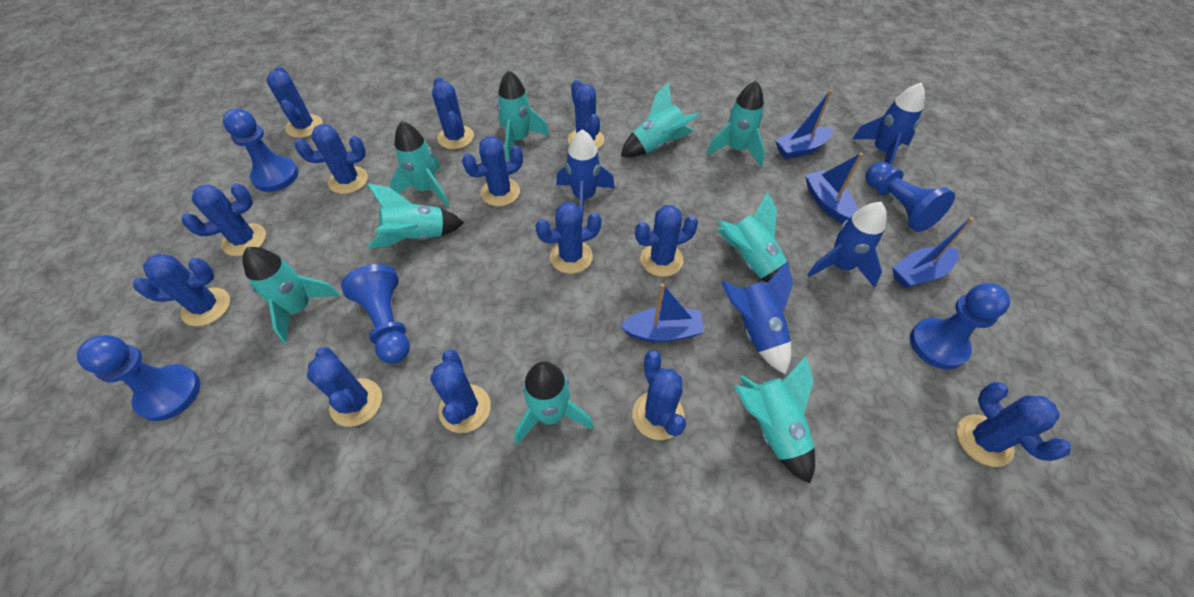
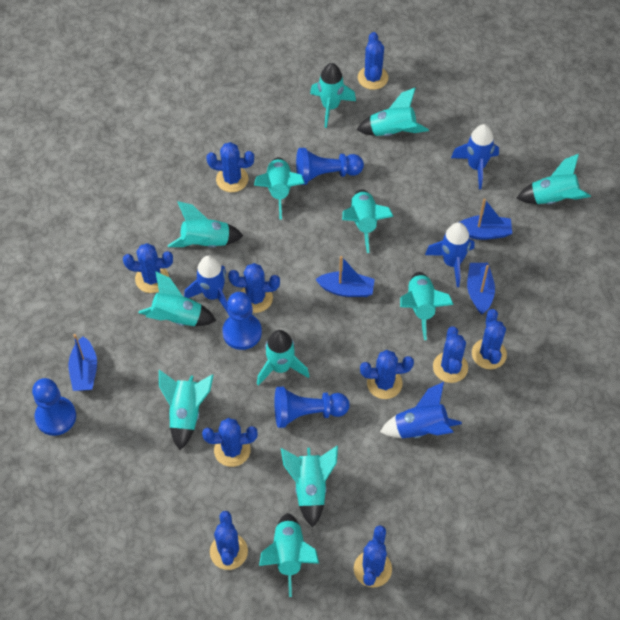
blue cactus: [133,254,230,326] [182,183,266,256] [266,66,323,138] [295,124,368,194] [307,347,382,427] [430,349,491,433] [432,77,474,149] [462,136,523,206] [535,202,601,274] [568,80,604,149] [632,351,686,440] [635,205,698,277] [957,382,1071,467] = 13 -> [123,243,173,293] [202,418,258,467] [206,142,254,192] [210,511,248,570] [228,263,280,313] [354,525,392,588] [358,32,388,90] [360,350,414,399] [433,327,468,383] [472,309,507,369] = 10
blue pawn: [77,335,200,421] [223,109,298,192] [341,264,410,363] [865,162,955,232] [910,283,1010,369] = 5 -> [32,378,76,436] [222,292,262,350] [275,387,349,428] [296,148,364,185] = 4
turquoise rocket: [242,247,340,343] [367,183,464,248] [390,121,449,206] [497,70,550,160] [514,361,594,445] [621,82,700,157] [706,81,765,167] [717,192,787,283] [734,355,815,484] = 9 -> [139,271,216,326] [159,370,213,450] [168,201,243,248] [254,157,305,219] [257,330,309,386] [259,513,319,597] [281,446,338,528] [310,63,356,128] [342,189,394,253] [357,88,429,136] [400,272,454,340] [517,154,591,204] = 12

